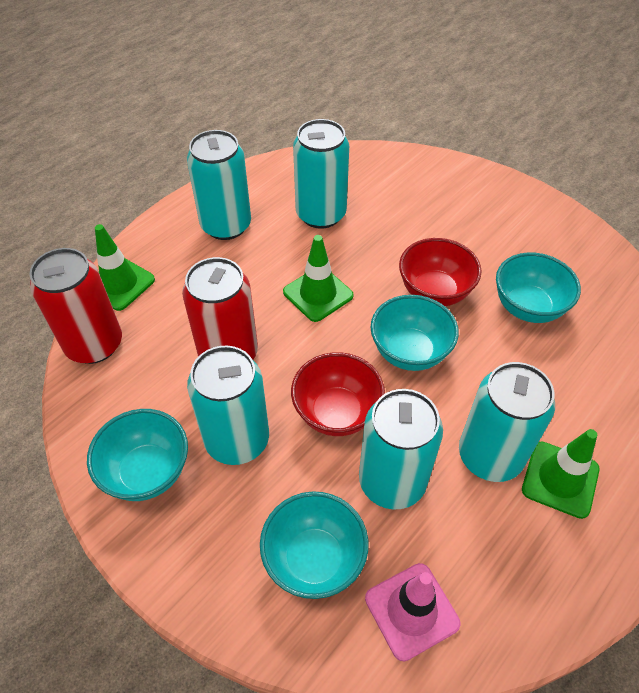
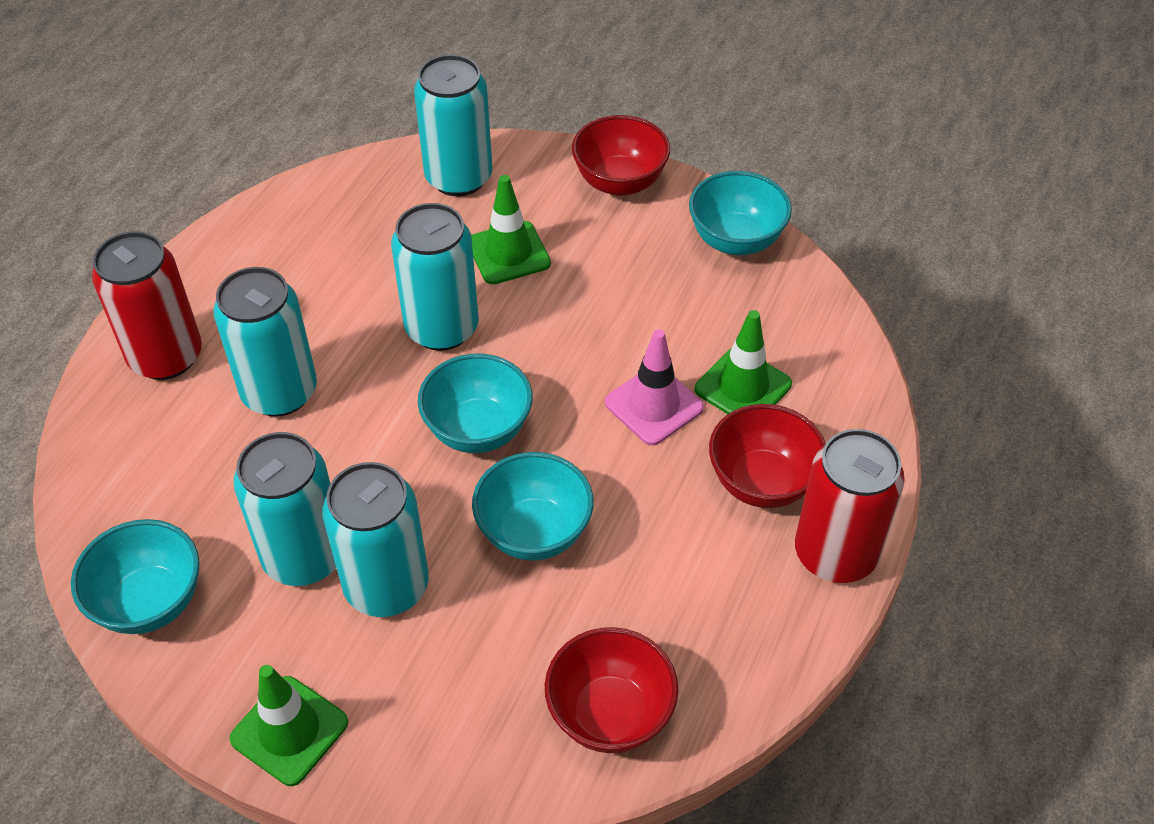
red bowl: [291,352,385,436] [399,238,481,306] = 2 -> [545,627,679,753] [572,115,670,196] [709,404,826,508] = 3

